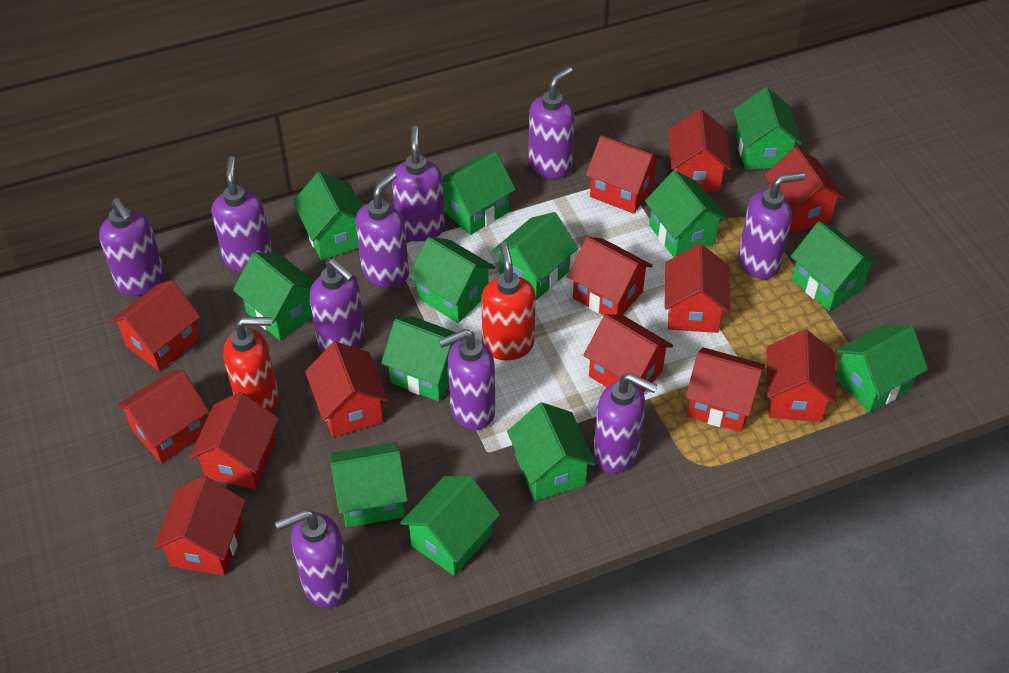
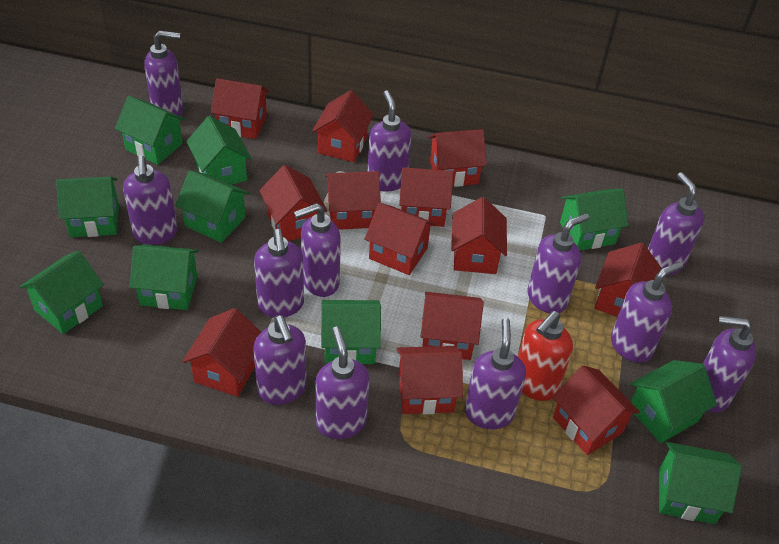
green house: [233,252,315,341] [293,172,362,260] [330,442,408,527] [381,316,456,401] [400,476,500,576] [409,237,495,323] [443,152,516,235] [492,212,578,300] [507,402,596,501] [645,170,727,257] [734,87,802,170] [791,221,878,311] [835,325,928,412] = 13 -> [19,251,104,334] [56,177,119,237] [115,96,185,165] [130,245,199,310] [175,170,249,243] [186,116,252,185] [321,300,381,364] [560,188,629,251] [630,360,717,443] [659,442,742,524] = 10
purple soap dispenser: [99,198,165,296] [212,156,273,273] [275,509,350,608] [309,258,365,353] [356,172,409,288] [392,126,445,242] [438,329,495,430] [529,67,575,179] [593,373,658,473] [738,172,805,279] = 10 -> [123,155,178,245] [144,30,183,119] [253,315,307,405] [254,229,304,317] [294,203,341,297] [315,326,370,439] [368,90,412,192] [464,318,526,429] [527,213,589,313] [611,262,683,363] [648,172,705,275] [703,316,756,413] = 12
red soap dispenser: [223,317,279,413] [481,242,536,360] = 2 -> [518,311,573,401] = 1

